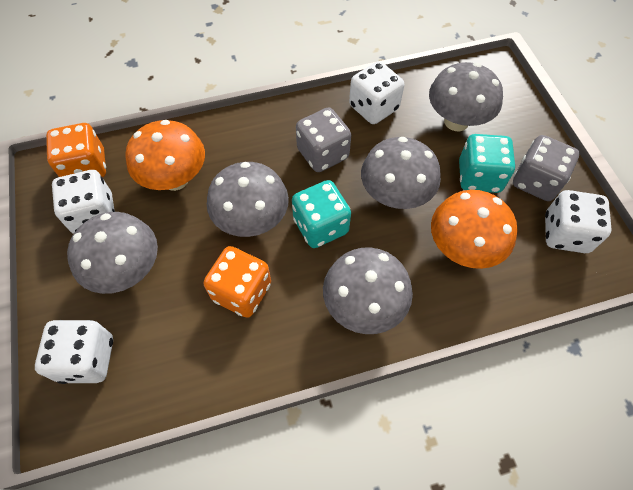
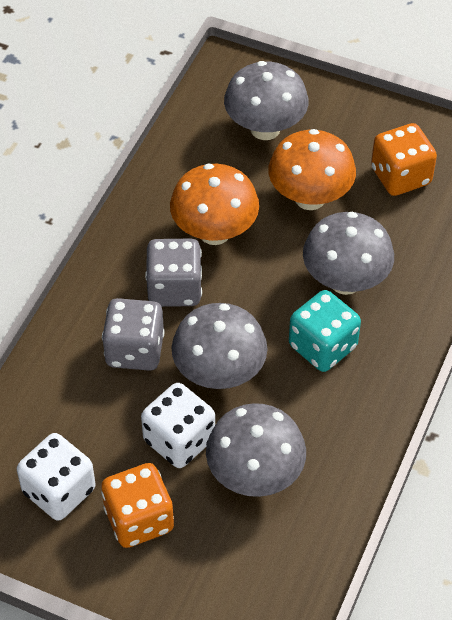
grey mushroom: [67,212,158,294] [207,162,289,237] [323,247,413,334] [361,137,441,209] [429,62,503,131] = 5 -> [171,303,267,389] [206,403,306,497] [224,61,309,140] [303,212,394,295] = 4
turquoise dice: [292,180,351,248] [459,134,515,193] = 2 -> [289,290,361,372] = 1
white dice: [35,320,113,384] [52,170,115,234] [349,61,404,124] [545,190,612,253] = 4 -> [17,433,96,521] [141,383,215,468] = 2

